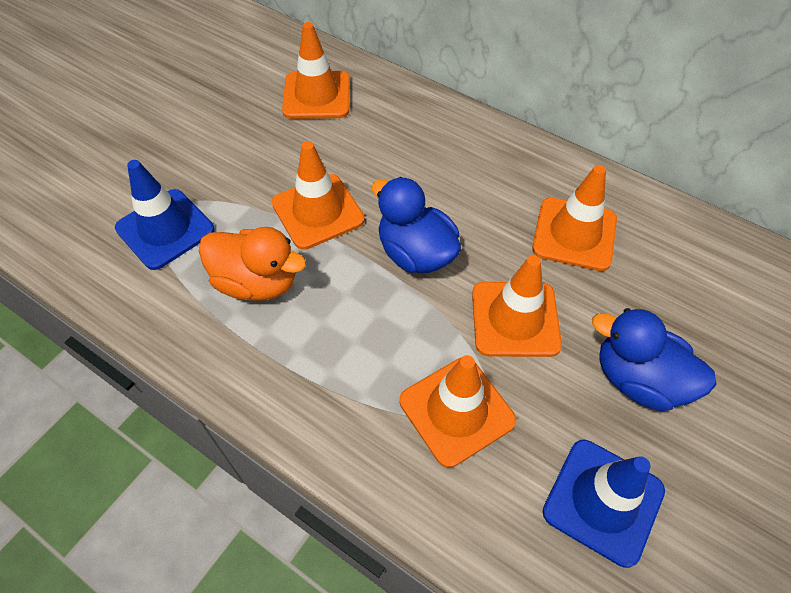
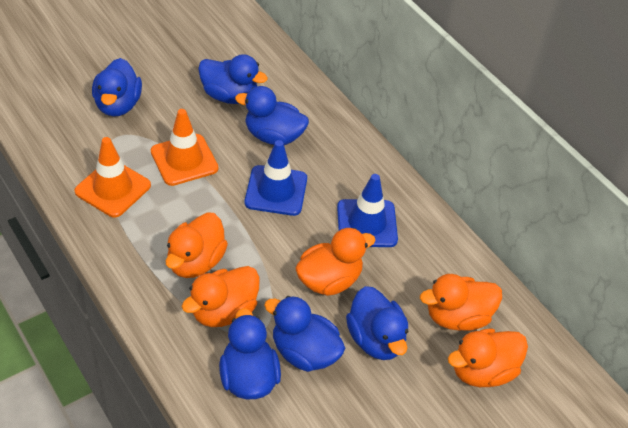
blue duck: [371,177,461,273] [592,308,717,412] = 2 -> [92,58,142,117] [198,54,268,104] [219,308,281,399] [235,86,309,145] [264,296,345,372] [346,286,408,360] = 6
orange duck: [199,227,306,301] = 1 -> [165,213,228,278] [181,266,260,327] [295,228,376,296] [420,274,502,331] [448,328,528,387] = 5
orange traffic cone: [272,141,365,250] [282,22,350,119] [400,355,516,468] [472,255,562,357] [532,165,617,271] = 5 -> [74,137,151,218] [151,109,218,186] = 2

